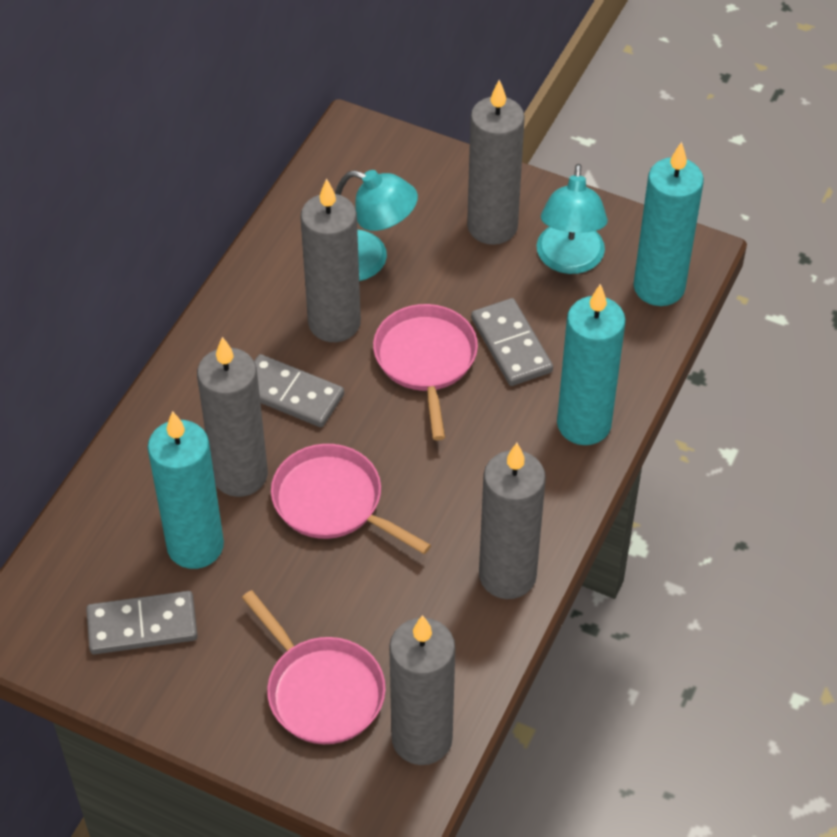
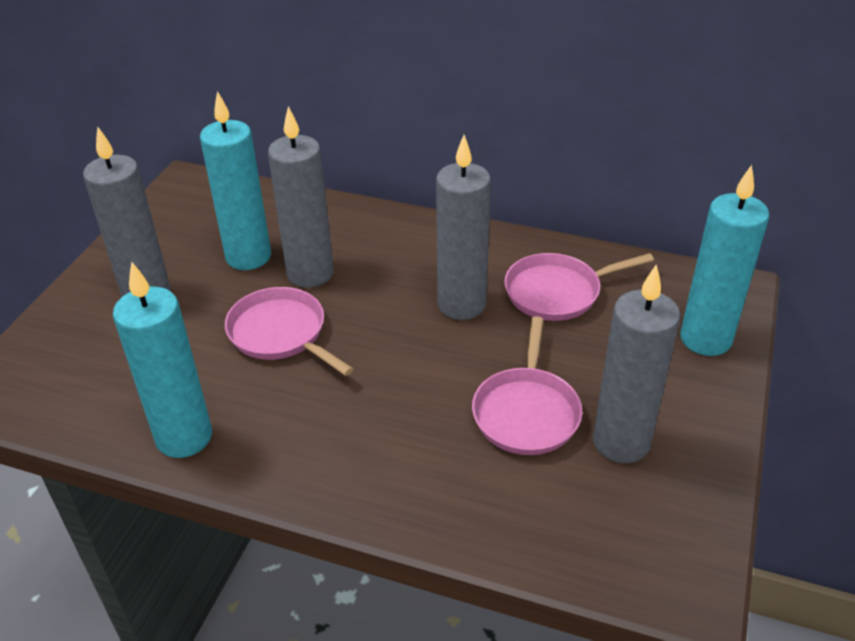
grey candle: [197,337,268,497] [300,179,361,342] [389,615,455,765] [467,80,525,245] [479,443,546,599] = 5 -> [83,126,171,297] [268,106,334,288] [436,135,491,320] [593,264,680,463] = 4
grey domino: [86,591,197,654] [254,354,344,427] [471,298,553,386] = 3 -> none = 0
turquoise lamp: [335,170,418,281] [537,164,608,274] = 2 -> none = 0

